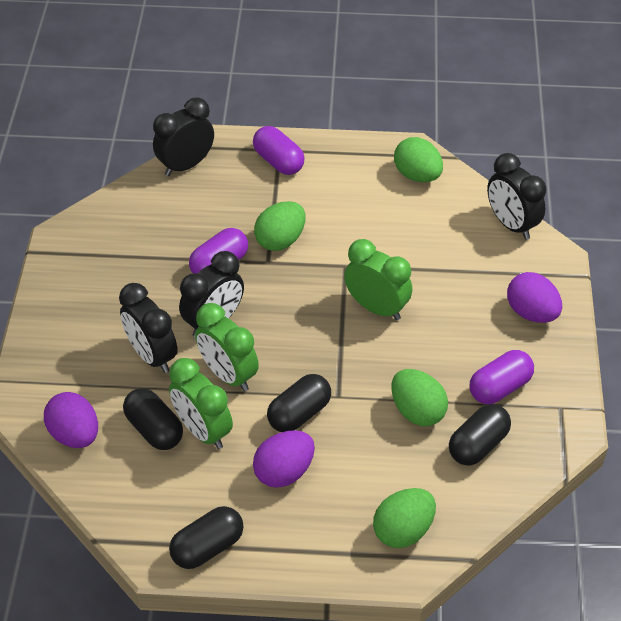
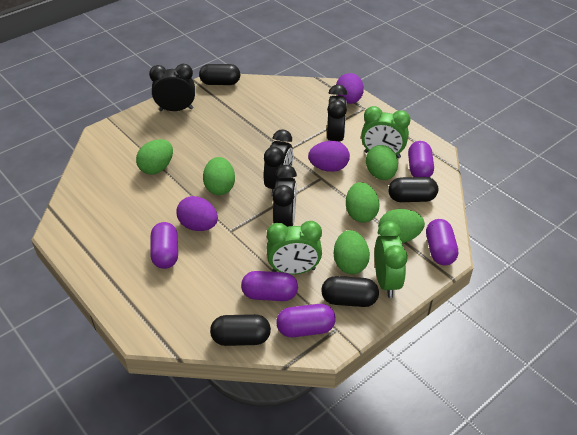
green egg: [254,201,306,251] [373,488,436,548] [391,369,448,426] [394,137,443,182] = 4 -> [136,139,173,175] [203,157,235,195] [334,230,370,274] [346,182,380,223] [366,145,398,180] [378,209,425,243] = 6
purple capsule: [189,228,248,273] [253,126,305,175] [469,350,534,404] = 3 -> [150,222,178,269] [241,271,298,301] [276,304,336,337] [408,141,434,177] [426,219,458,265] = 5

